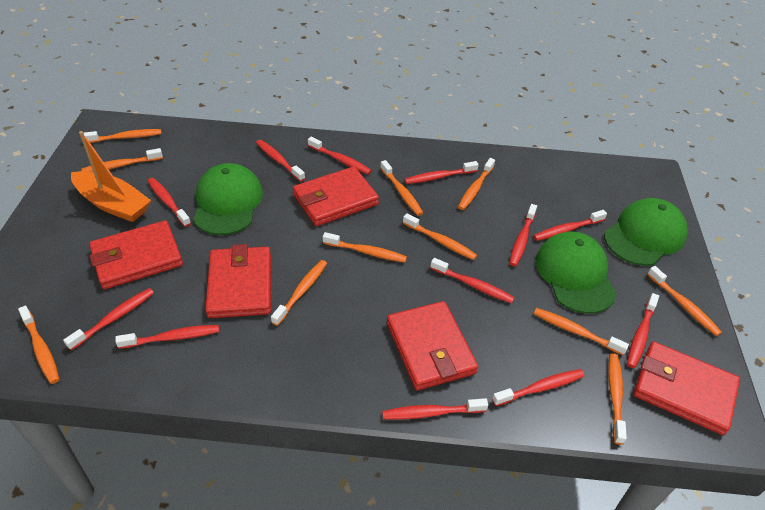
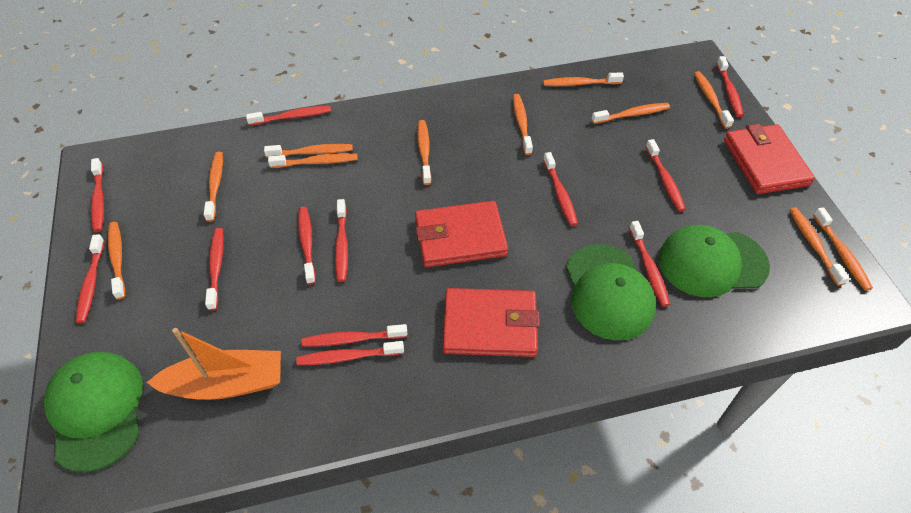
red wallet: [89,220,183,289] [205,244,271,318] [293,166,379,226] [387,301,478,390] [633,342,740,435] = 5 -> [415,201,508,267] [443,288,540,357] [724,123,815,194] = 3

